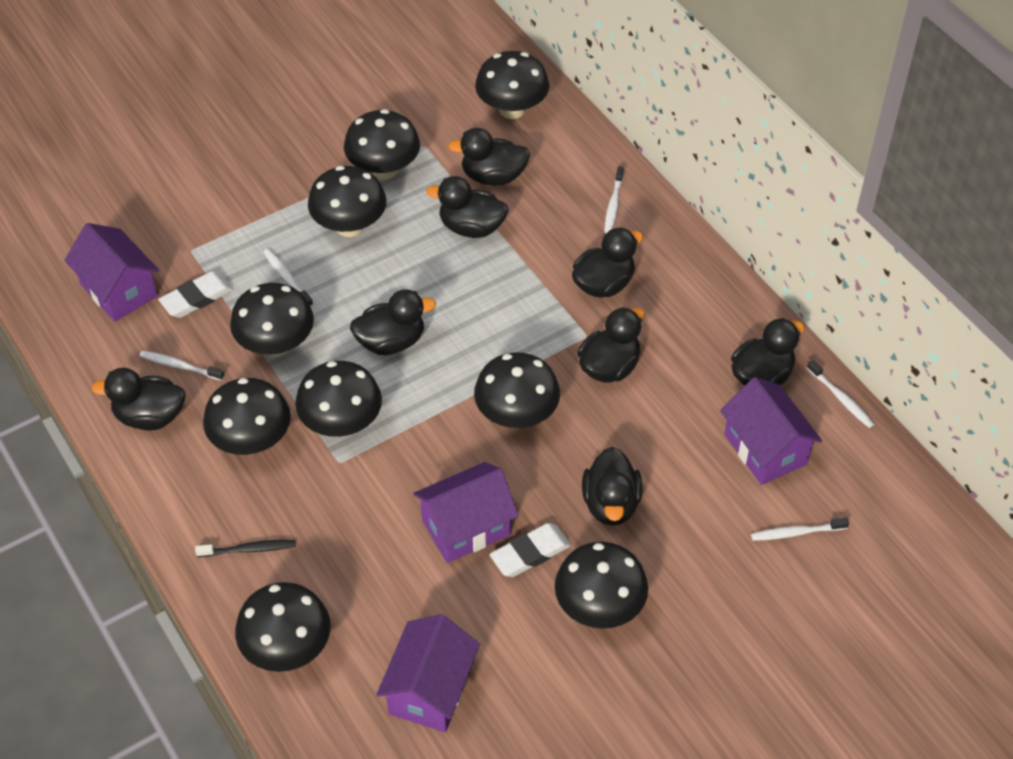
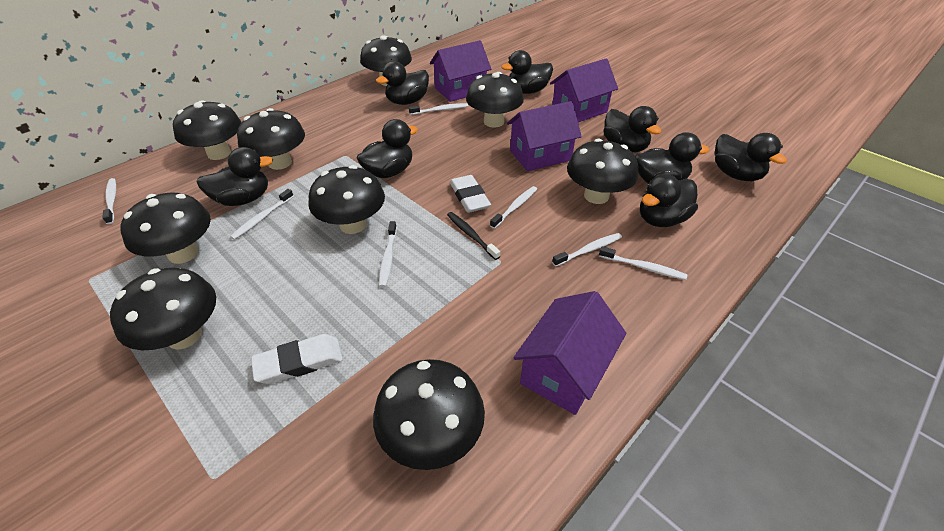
white toothbrush: [139,351,225,381] [264,249,313,307] [604,166,624,233] [751,518,849,541] [807,360,874,428] = 5 -> [103,178,116,224] [230,189,294,240] [379,221,397,288] [409,103,468,115] [490,186,537,229] [552,233,622,267] [599,246,687,280] = 7

